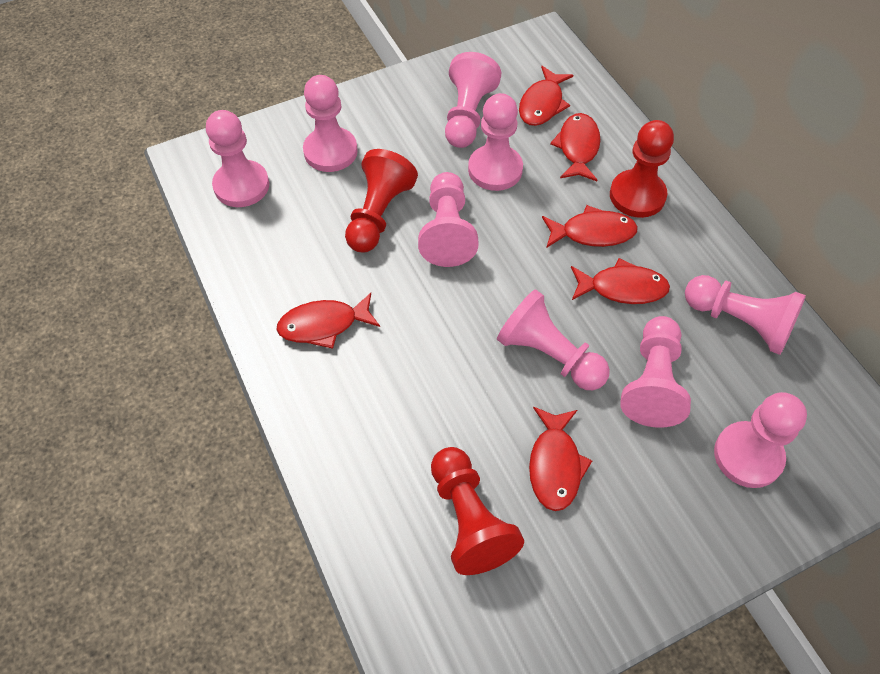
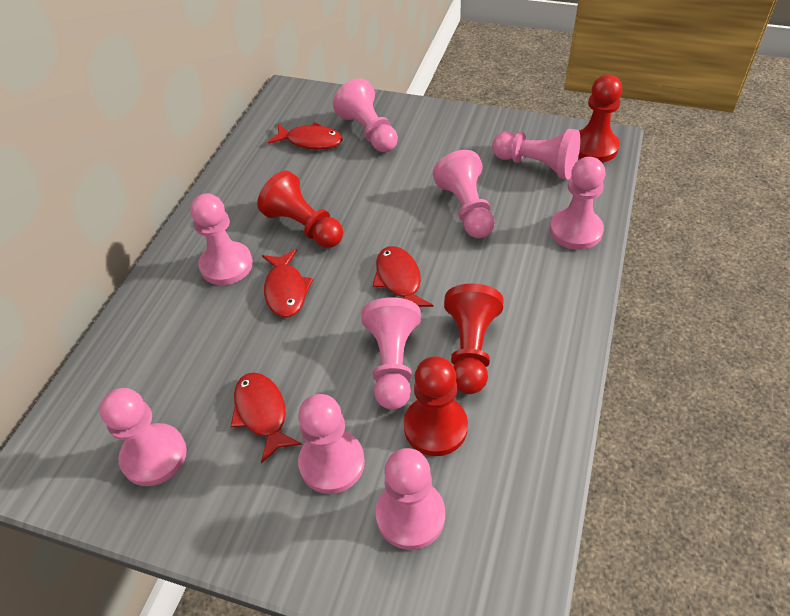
red fish: [276,293,380,349] [519,66,573,126] [529,407,592,511] [542,205,638,248] [550,113,600,181] [571,258,670,304] = 6 -> [231,373,302,463] [262,249,313,317] [268,122,343,149] [373,246,433,307] = 4
red pawn: [345,149,418,252] [431,447,524,575] [610,120,674,218] = 3 -> [257,171,343,248] [404,356,468,456] [444,283,504,394] [578,75,622,162] = 4

